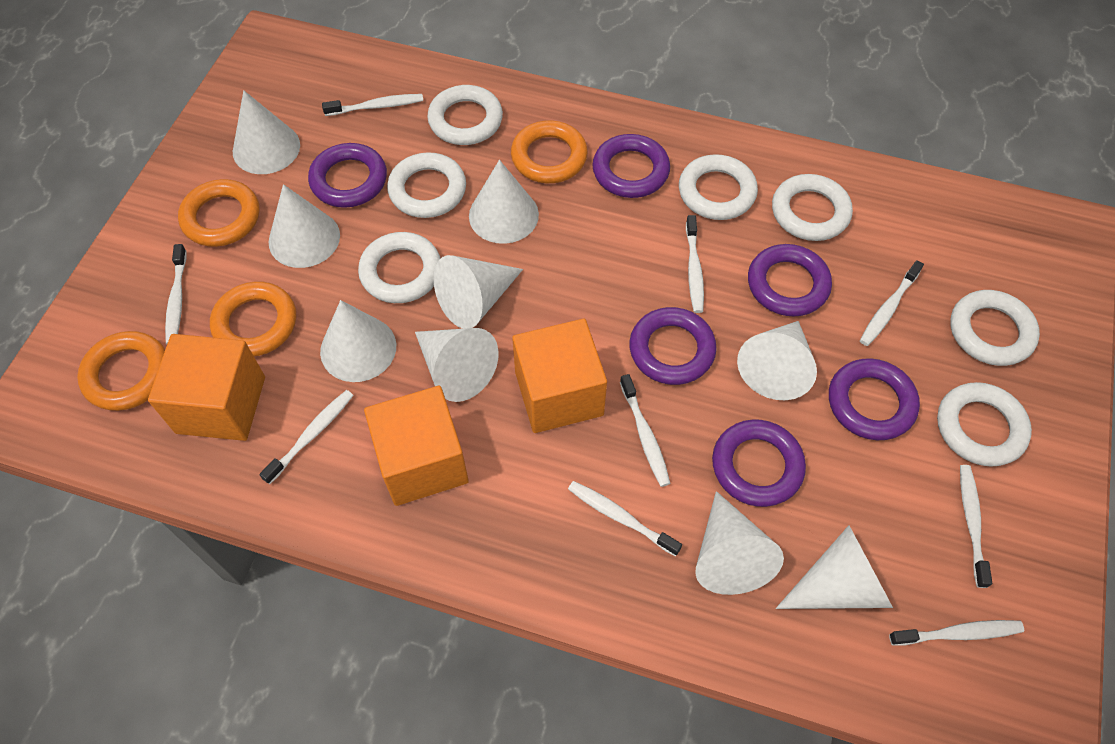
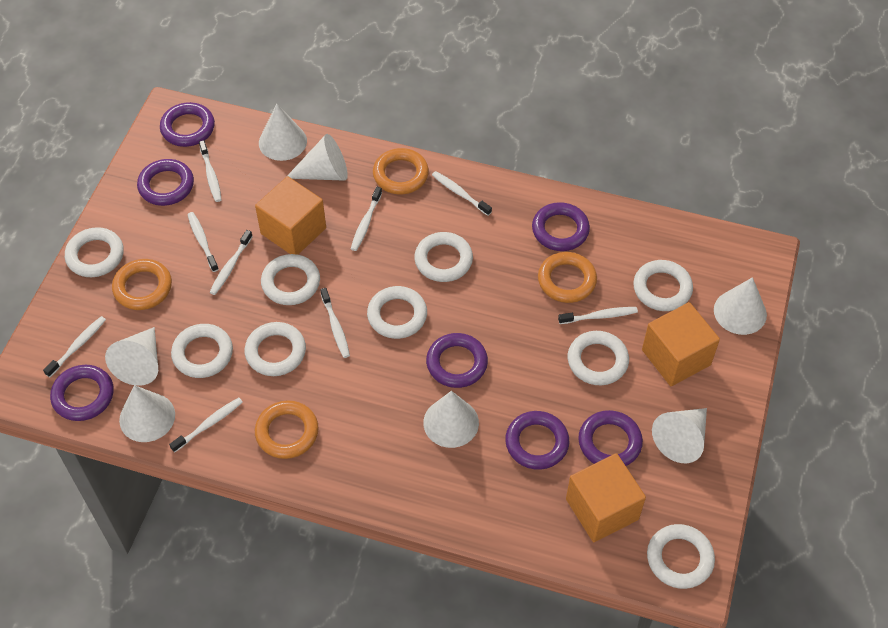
purple ring: [308,143,387,208] [592,134,670,198] [629,307,717,385] [712,420,806,507] [748,244,832,317] [829,358,920,440] = 6 -> [50,365,114,421] [137,159,194,206] [160,102,215,147] [426,333,488,388] [505,411,569,470] [532,202,590,251] [578,410,643,466] = 7
white cone: [233,90,300,174] [269,184,340,268] [320,300,396,382] [415,328,499,402] [433,255,523,329] [469,160,539,244] [695,491,784,595] [737,321,817,400] [776,525,893,609] = 9 -> [105,327,158,386] [119,385,175,442] [259,104,307,161] [286,134,348,181] [423,391,479,448] [652,408,707,463] [714,277,767,335] = 7
white ring: [358,232,441,303] [387,152,466,218] [427,85,503,145] [679,154,758,220] [772,174,853,241] [937,382,1032,467] [950,290,1040,366] = 7 -> [65,227,124,277] [171,324,233,378] [244,322,306,376] [261,254,320,305] [367,286,427,339] [414,232,473,282] [568,331,629,385] [633,260,693,311] [647,524,715,589] = 9

